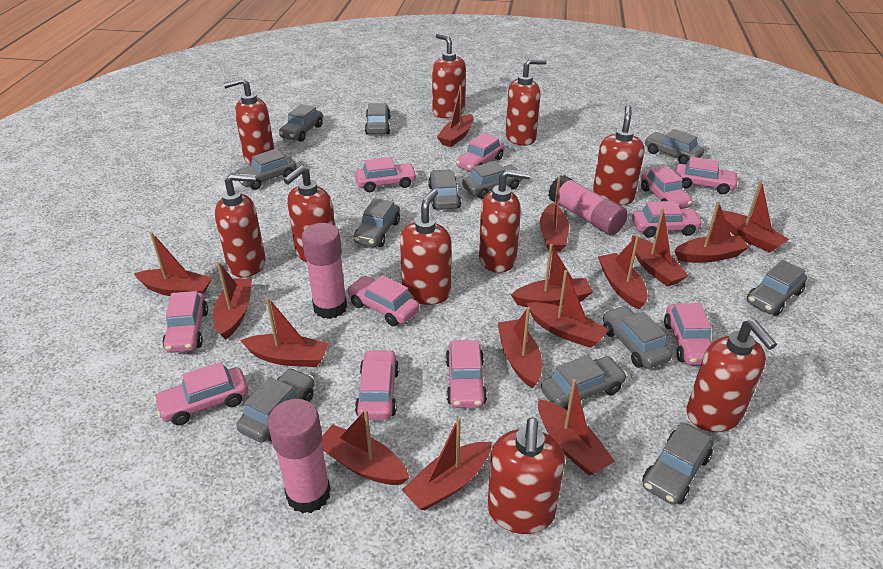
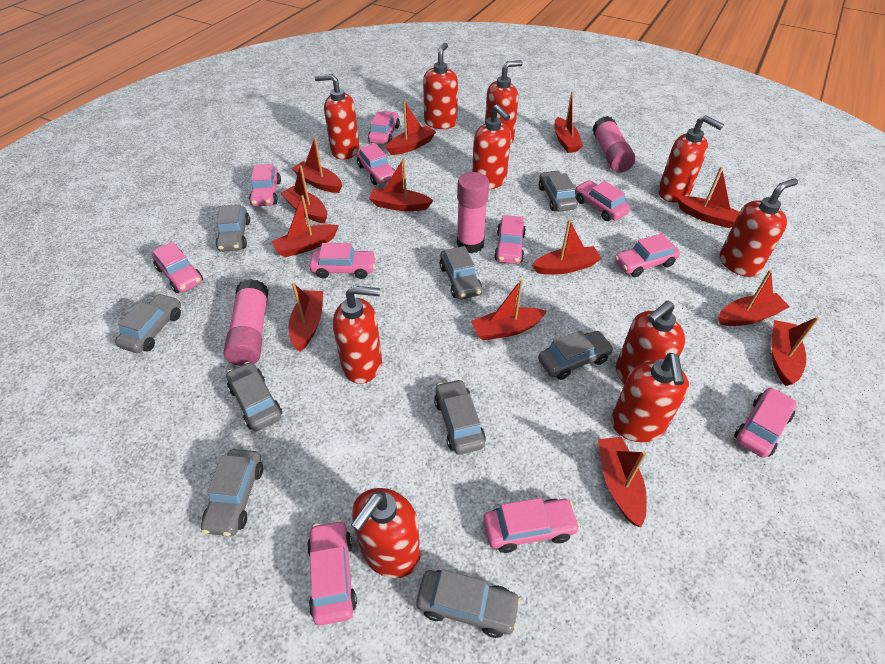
grey car: [235,149,297,190] [236,368,315,443] [279,104,323,142] [353,198,400,247] [365,103,391,135] [428,170,461,210] [462,161,522,199] [541,355,627,410] [603,306,672,369] [642,422,714,505] [644,129,704,164] [747,260,807,316] = 12 -> [115,293,181,353] [201,449,263,536] [216,204,250,252] [226,362,282,431] [416,569,521,638] [434,379,486,455] [440,246,482,299] [538,330,614,380] [539,171,578,212] = 9
red boat: [134,232,212,296] [213,262,252,340] [240,298,329,367] [321,409,409,485] [402,417,492,510] [437,85,473,147] [498,307,542,388] [511,244,593,307] [526,270,608,348] [538,379,615,475] [540,177,569,251] [598,235,648,309] [631,208,689,287] [674,202,749,263] [722,180,789,253] = 15 -> [271,195,339,257] [281,165,327,223] [289,283,323,352] [292,138,342,193] [369,158,433,211] [386,101,436,155] [471,279,547,340] [532,220,602,275] [554,92,583,153] [598,437,647,527] [677,167,739,228] [718,270,790,326] [771,317,819,386] = 13

